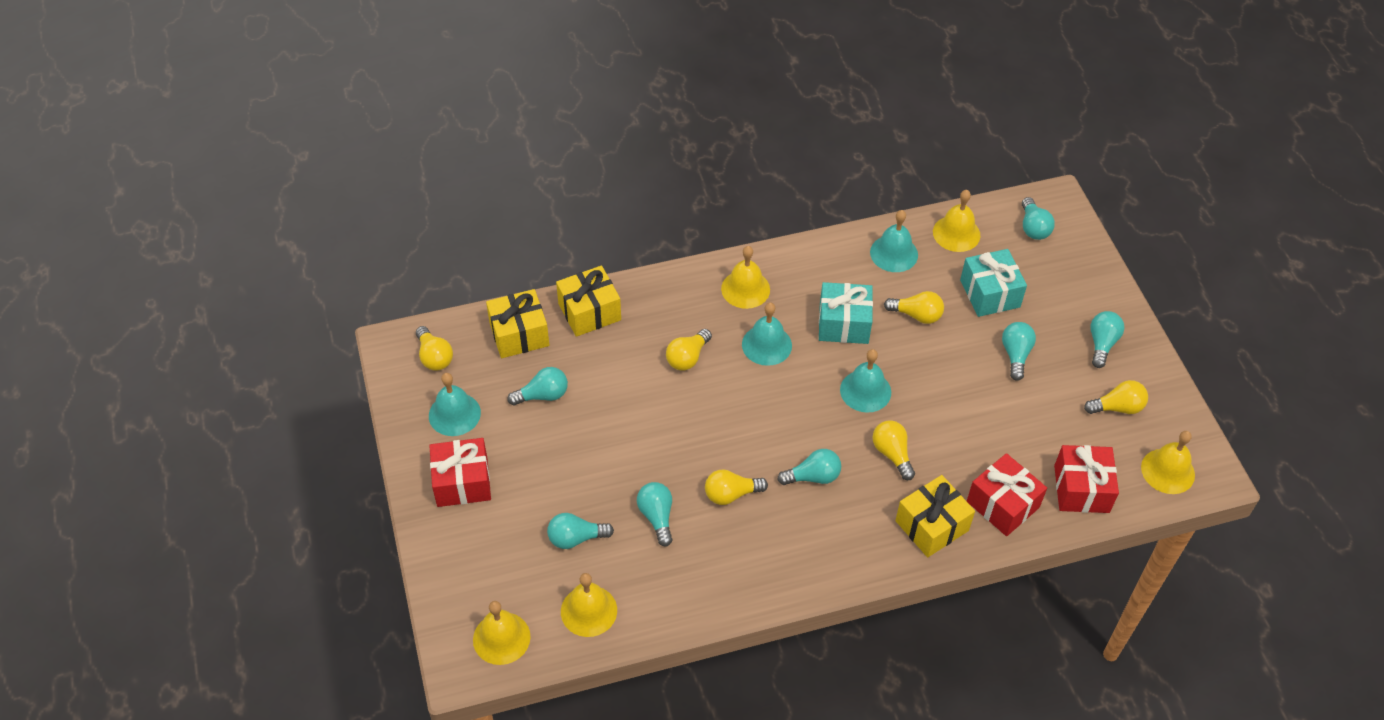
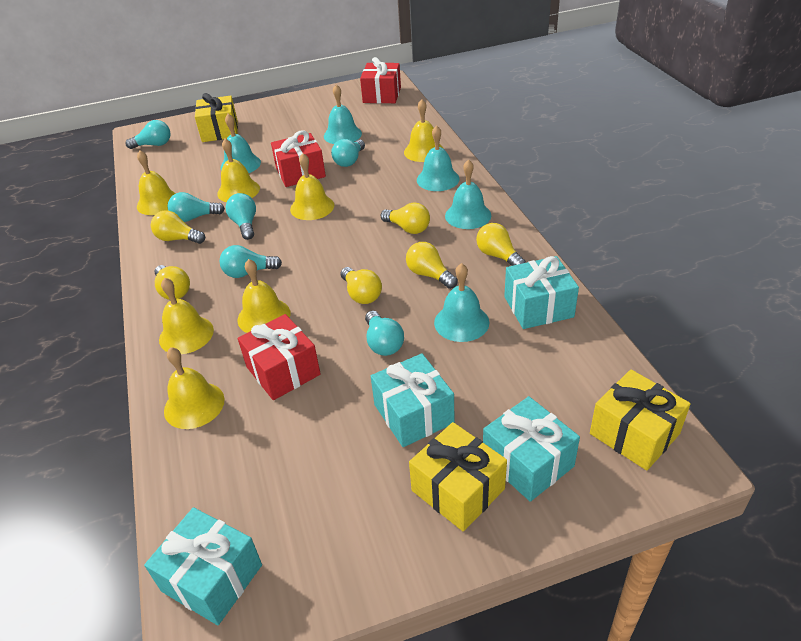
turquoise bell: [429,373,481,436] [742,303,792,366] [840,349,891,413] [870,210,918,272] = 4 -> [221,114,261,173] [324,84,362,144] [417,125,460,191] [434,263,489,342] [445,159,491,229] = 5
turquoise gift: [819,282,873,344] [960,249,1027,317] = 2 -> [144,507,262,625] [371,353,455,447] [483,396,580,502] [504,256,579,329] = 4
turquoise light bulb: [508,367,568,406] [547,513,614,549] [637,482,673,547] [777,449,841,485] [1002,322,1036,381] [1022,197,1055,240] [1090,311,1125,368] = 7 -> [125,120,171,149] [167,192,225,222] [220,245,282,278] [225,193,256,240] [331,139,365,167] [365,311,404,356] = 6
yellow bell: [473,601,531,665] [561,573,617,637] [721,246,770,309] [933,190,980,252] [1141,431,1195,494] = 5 -> [137,150,176,215] [159,278,214,354] [164,347,225,429] [217,138,260,202] [237,259,290,333] [290,153,334,220] [404,99,444,162] = 7

